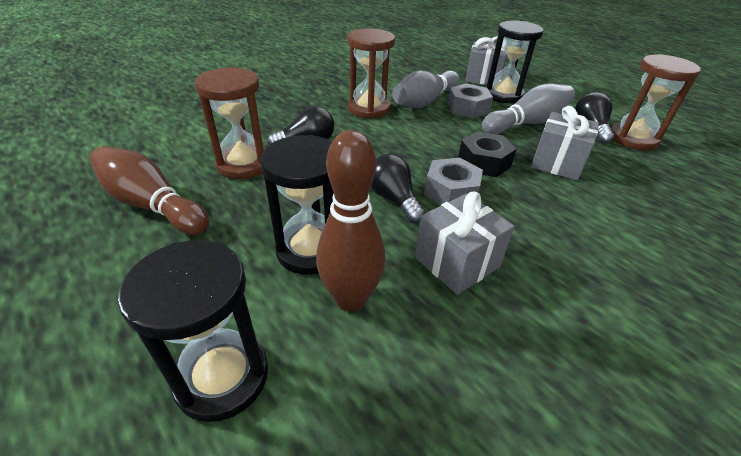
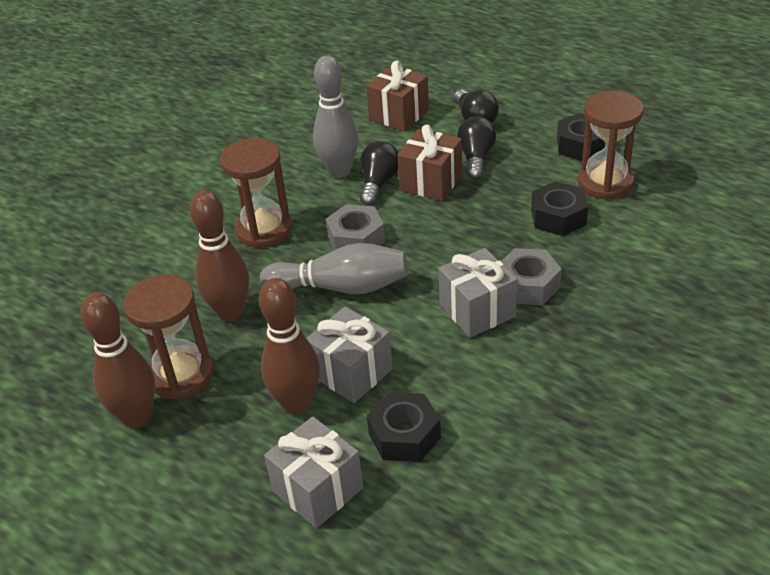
black hourglass: [118,240,268,422] [260,135,334,275] [485,21,544,103] = 3 -> none = 0
black nut: [458,131,516,177] = 1 -> [367,392,441,462] [531,181,588,236] [557,113,606,161] = 3
brown bowling pin: [89,146,209,235] [316,130,386,311] = 2 -> [80,293,155,428] [190,190,249,322] [259,278,320,415] = 3
brown gift: none = 0 -> [366,61,429,131] [397,125,462,201] = 2

